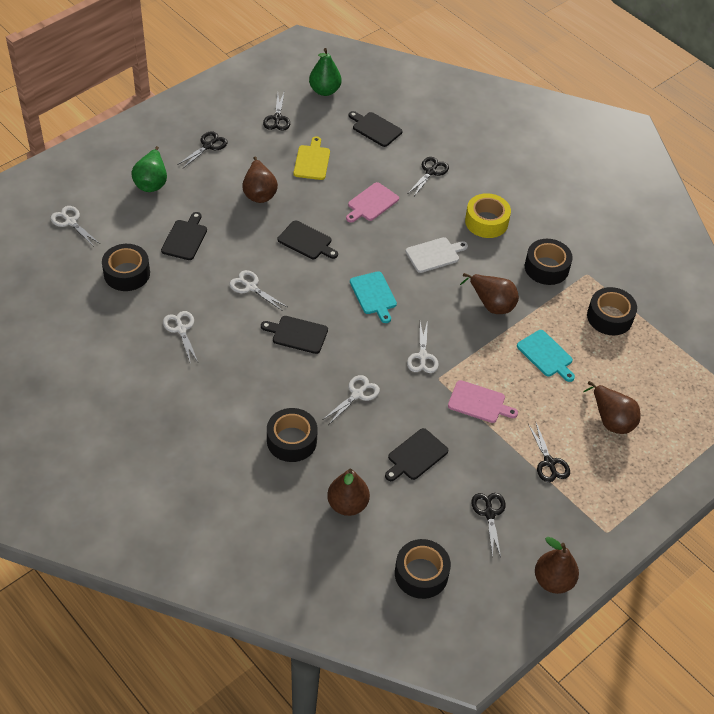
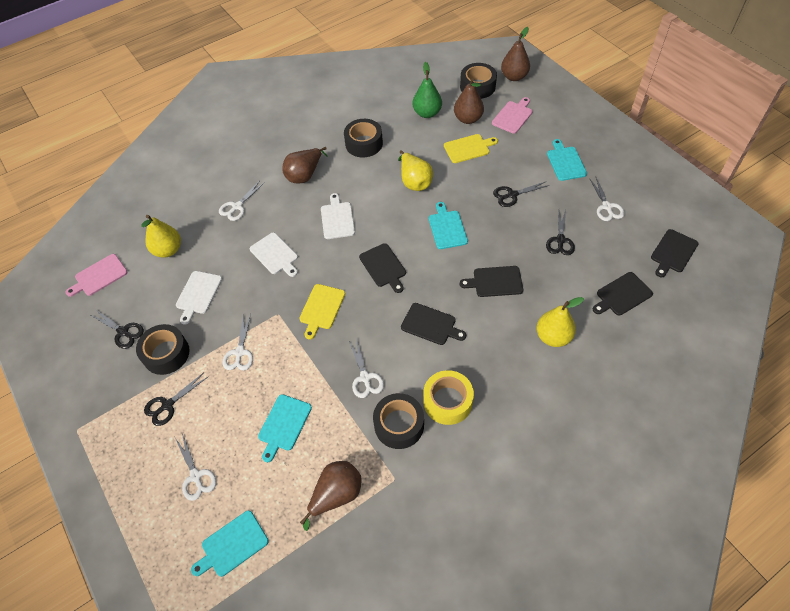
black scissors: [177,131,228,169] [263,93,290,131] [408,157,449,196] [471,493,505,558] [528,423,570,482] = 5 -> [91,310,144,349] [144,372,208,426] [493,181,550,207] [546,210,575,255] = 4
black tape: [102,244,150,291] [267,408,318,462] [395,539,451,599] [525,239,573,285] [587,287,637,335] = 5 -> [136,324,190,375] [344,119,383,157] [373,393,424,449] [460,63,497,99] = 4
brown pear: [242,157,278,203] [327,468,370,516] [460,273,519,314] [535,537,579,594] [583,381,640,434] = 5 -> [282,147,328,184] [300,461,362,531] [454,78,484,124] [501,27,530,81] = 4
green pear: [131,146,167,192] [309,48,341,96] = 2 -> [412,62,442,118] = 1
turquoise cutting board: [350,271,397,323] [517,330,575,382] = 2 -> [191,511,269,577] [258,394,312,462] [429,202,468,249] [547,139,587,181] = 4
white cutting board: [406,237,468,273] = 1 -> [176,271,222,325] [250,233,298,277] [321,193,355,239] = 3
yellow cutting board: [293,136,330,180] = 1 -> [299,284,345,340] [444,134,498,163] = 2
yellow pear: none = 0 -> [141,215,181,258] [398,150,433,191] [537,297,584,347] = 3

